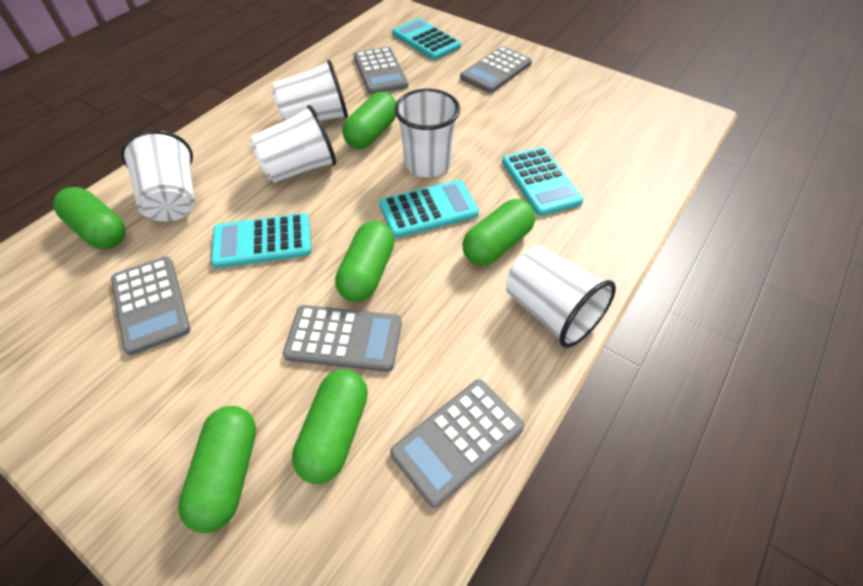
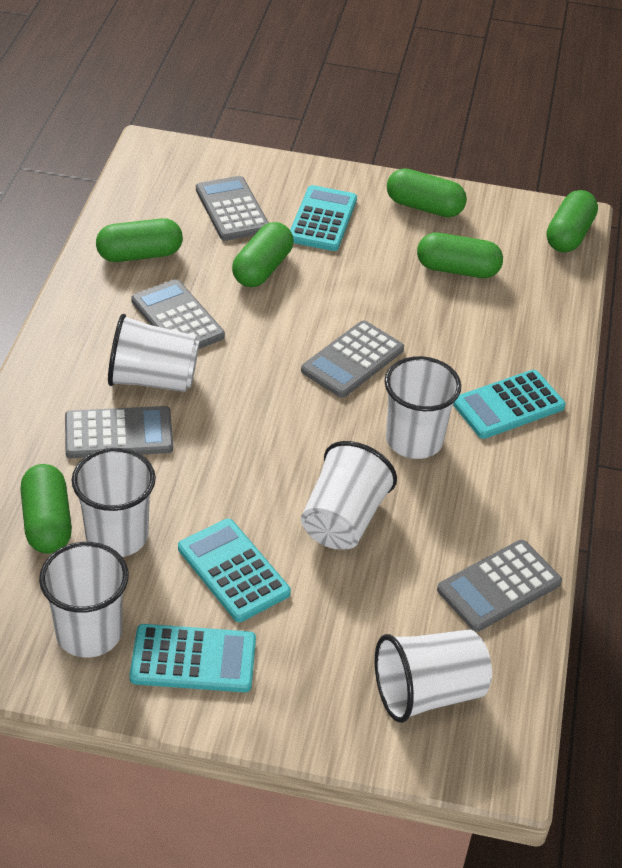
white cup: [121,130,195,222] [250,105,336,183] [272,60,348,121] [395,89,460,177] [506,245,616,348] = 5 -> [39,542,129,658] [72,448,156,557] [108,314,199,392] [301,441,397,550] [375,630,492,723] [384,356,461,459] = 6

